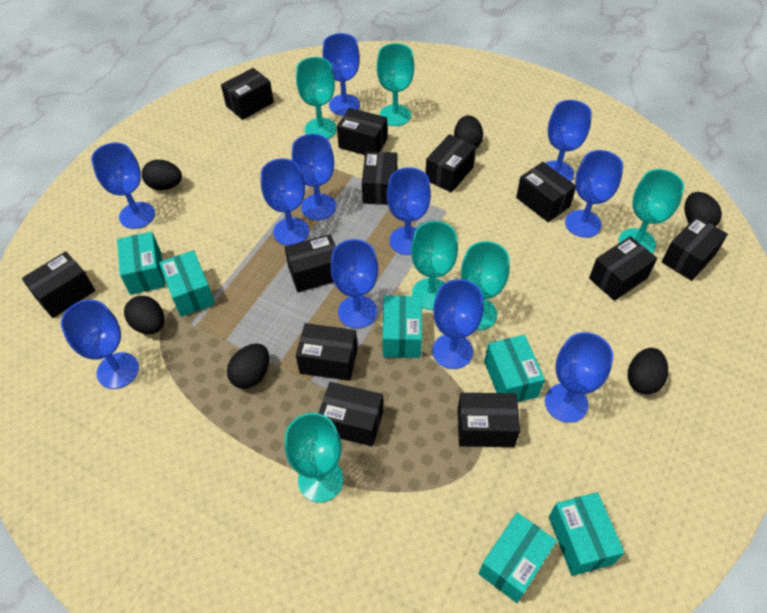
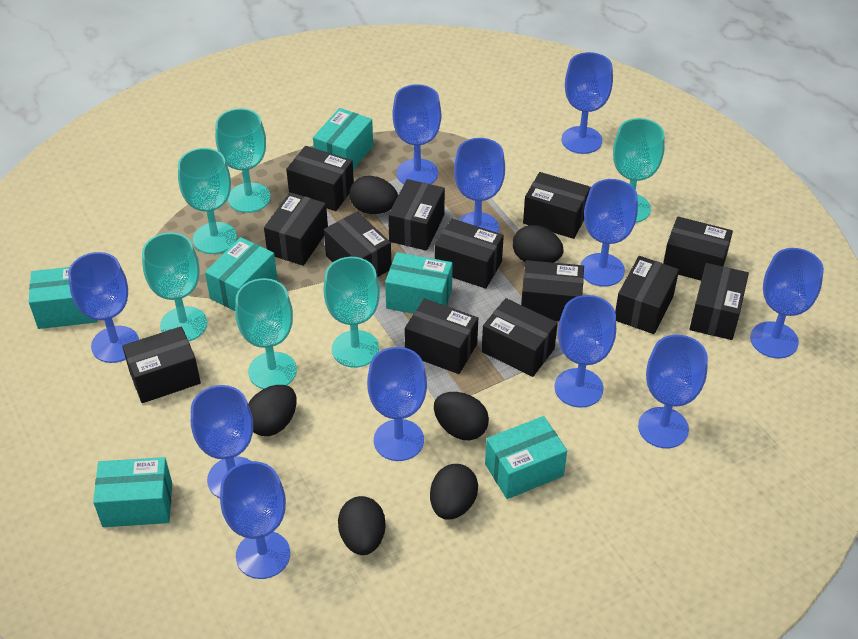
black box: [22,251,95,318] [221,68,274,120] [285,234,336,293] [296,323,357,381] [319,382,383,447] [337,108,387,155] [362,151,397,205] [426,134,476,193] [457,393,520,447] [516,162,576,222] [589,236,657,301] [662,216,728,281] = 12 -> [122,326,201,403] [264,192,328,266] [286,146,354,211] [324,212,392,277] [388,179,445,251] [405,299,478,374] [435,219,504,289] [482,298,558,377] [521,260,584,321] [523,172,591,239] [615,256,679,334] [663,216,733,281] [689,263,749,340] = 13

